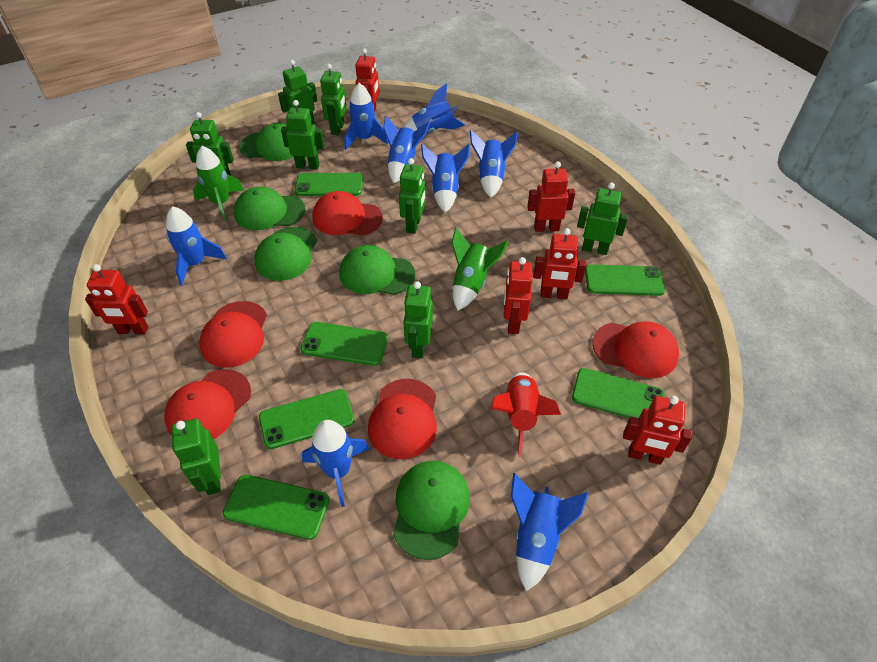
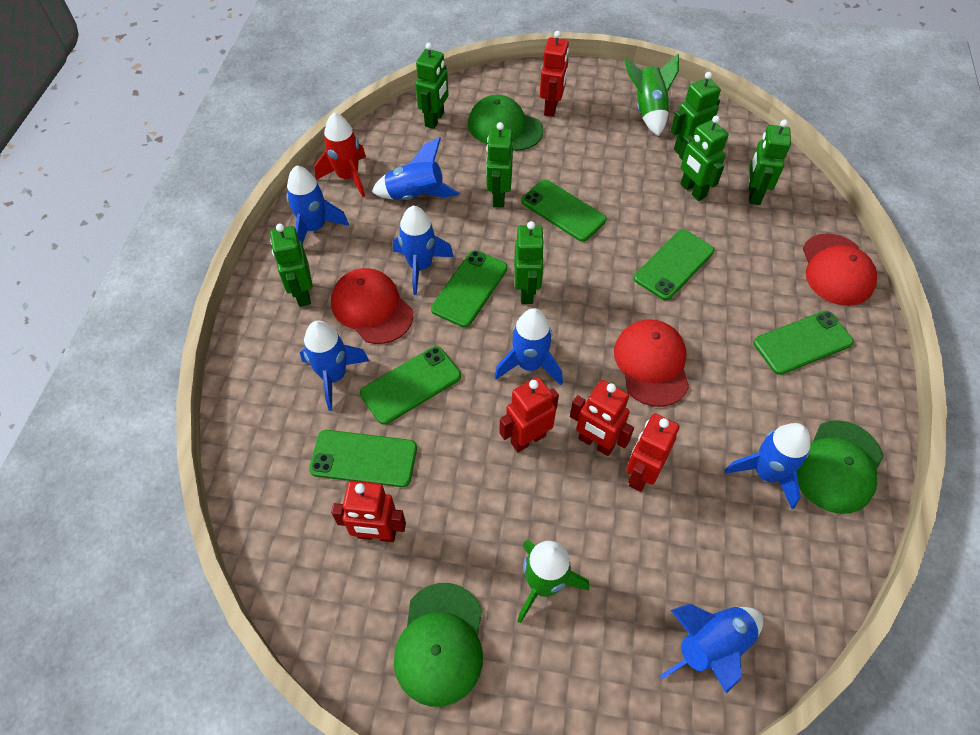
blue rocket: [166,206,227,285] [302,420,369,507] [344,83,389,150] [383,116,430,183] [404,84,465,133] [421,144,470,213] [470,130,518,198] [511,473,589,591] = 8 -> [286,165,349,244] [300,321,369,411] [372,137,460,200] [393,206,454,295] [494,308,563,385] [660,604,763,694] [725,423,811,509] = 7
green cap: [234,187,305,230] [239,123,294,161] [254,227,317,281] [339,245,415,295] [393,461,470,560] = 5 -> [394,583,483,707] [468,95,543,151] [797,420,883,514] = 3
green robot: [171,419,221,495] [186,112,234,176] [278,60,317,124] [281,100,325,170] [320,64,347,135] [399,158,426,234] [403,281,433,358] [577,183,628,255] = 8 -> [270,224,312,307] [415,43,449,129] [486,122,513,208] [514,221,545,304] [671,72,721,155] [679,116,728,201] [749,120,791,205] = 7
red cap: [164,369,251,439] [199,301,267,368] [312,191,383,236] [368,379,437,459] [593,321,679,378] = 5 -> [331,268,413,344] [614,319,689,407] [803,233,877,306] = 3
red robot: [85,264,148,334] [355,48,379,112] [504,257,532,334] [527,161,575,232] [533,228,587,300] [623,396,692,465] = 6 -> [331,481,406,542] [499,377,559,452] [540,31,569,117] [570,380,634,456] [626,413,679,492] = 5

